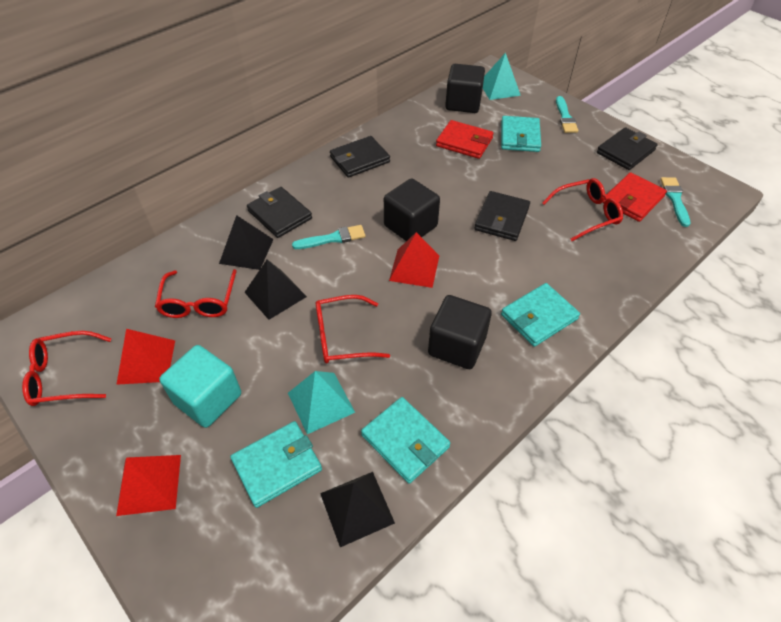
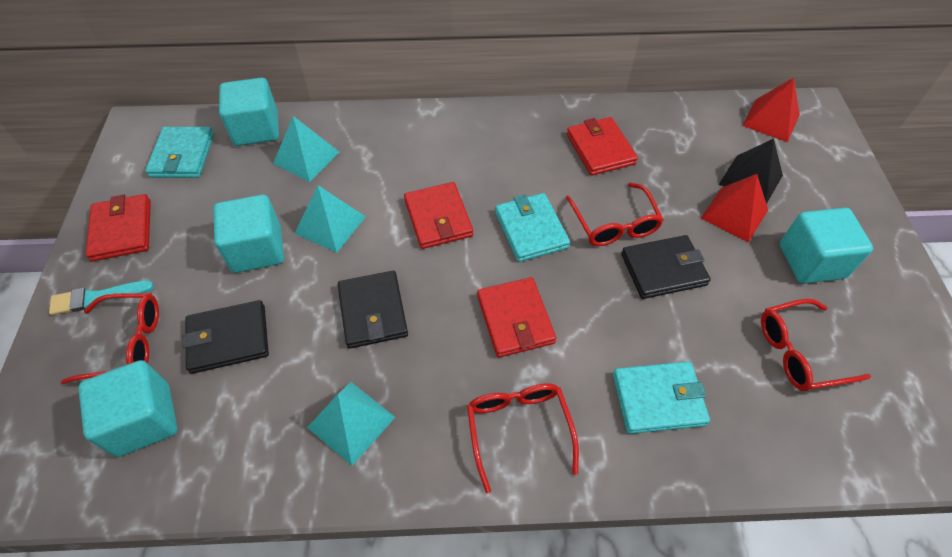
black cube: [384,179,440,241] [428,295,492,369] [445,64,485,113] = 3 -> none = 0
black pyramid: [219,215,274,270] [244,260,307,320] [320,472,395,547] = 3 -> [719,138,783,204] = 1
black wallet: [247,187,312,238] [330,136,390,178] [474,191,530,241] [597,127,658,170] = 4 -> [182,300,269,374] [338,271,408,349] [621,235,711,299] = 3
red pyramid: [116,329,175,385] [116,455,181,516] [389,232,439,288] = 3 -> [701,174,768,242] [742,78,800,142] = 2
red wallet: [436,120,494,159] [603,172,667,222] = 2 -> [86,194,151,261] [404,182,473,249] [477,277,556,357] [567,117,638,176] = 4
turquoise brush: [292,225,365,249] [556,96,578,133] [660,177,690,227] = 3 -> [49,281,154,315] = 1
turquoise cube: [159,345,241,428] = 1 -> [78,360,177,457] [213,195,284,273] [219,78,279,146] [780,208,873,284] = 4
turquoise pyramid: [288,371,355,434] [483,53,521,100] = 2 -> [273,116,340,182] [295,185,366,253] [307,382,395,466] = 3
turquoise wallet: [230,421,322,508] [361,397,450,484] [501,116,541,152] [501,283,580,347] = 4 -> [145,127,214,178] [495,193,570,262] [613,361,710,434] = 3

